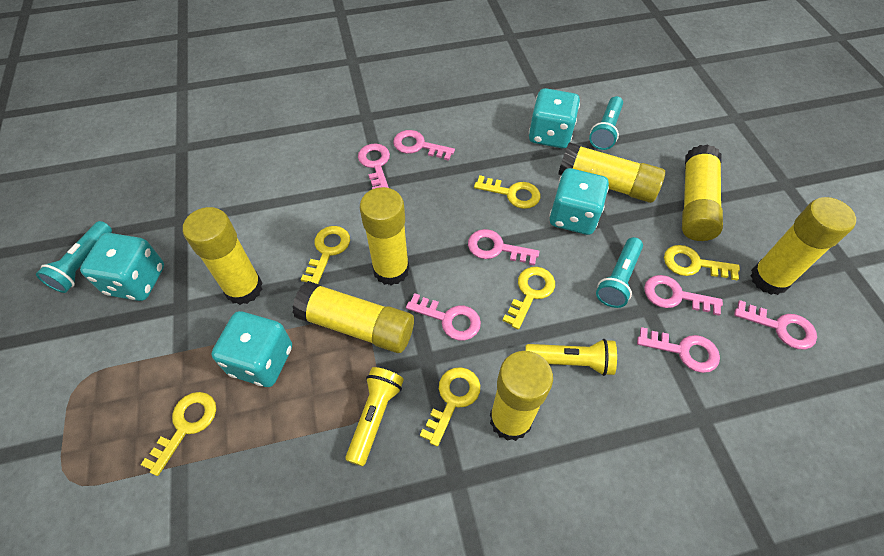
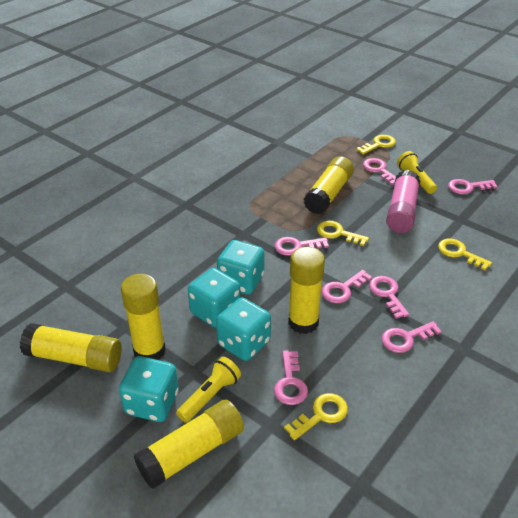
pink glue stick: none = 0 -> [386,170,420,233] = 1
turquoise flashlight: [36,221,112,293] [589,96,623,150] [596,237,643,308] = 3 -> none = 0
yellow glue stick: [183,207,262,305] [293,281,414,353] [360,187,409,286] [490,351,553,441] [558,142,665,203] [682,144,723,241] [750,197,856,295] = 7 -> [20,323,122,372] [121,274,166,360] [134,400,244,489] [288,247,325,334] [304,156,354,214] = 5
yellow key: [141,392,216,476] [301,226,350,284] [420,367,480,446] [474,175,541,209] [503,267,555,329] [664,245,740,281] = 6 -> [284,393,348,440] [317,221,369,246] [356,135,396,155] [438,239,492,270] = 4

